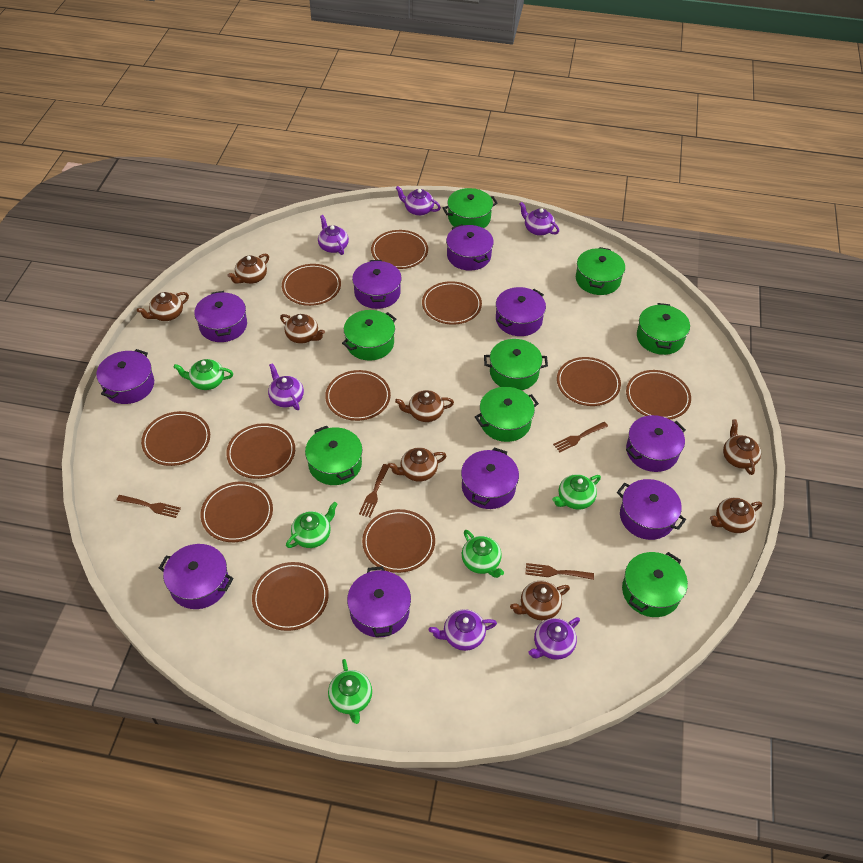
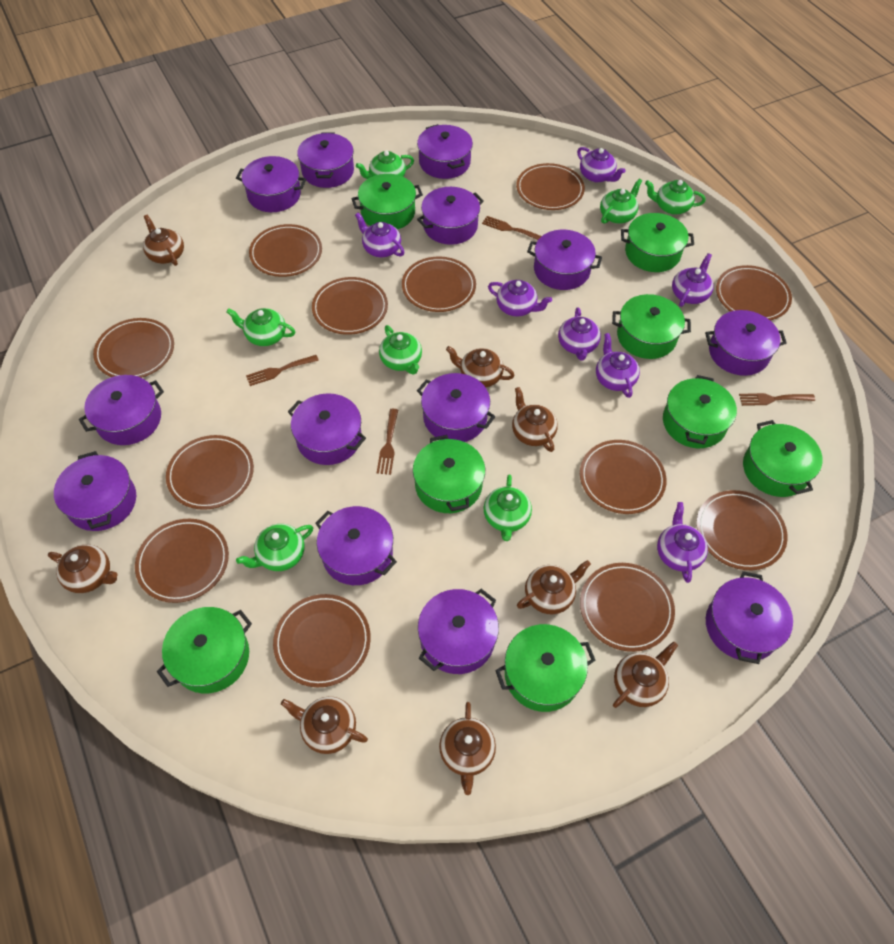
brown plate: [141,411,210,466] [201,482,273,542] [226,423,295,479] [252,562,329,631] [282,264,341,306] [325,370,391,421] [362,509,435,573] [371,230,428,269] [422,281,482,325] [557,357,621,406] [626,370,691,419] = 11 -> [93,318,174,378] [135,519,229,603] [166,435,254,510] [249,224,322,277] [273,594,371,687] [312,277,388,335] [402,256,476,312] [516,163,585,210] [580,440,667,514] [580,563,675,652] [696,490,788,570] [716,265,792,321] = 12
green teapot: [173,359,233,390] [286,502,338,548] [328,659,372,724] [462,530,504,578] [552,474,601,510] = 5 -> [227,308,295,346] [236,524,313,571] [356,151,414,179] [379,325,422,375] [484,475,532,541] [600,179,642,224] [645,180,705,214] = 7
purple pot: [96,349,154,404] [159,544,233,609] [194,291,247,342] [347,566,411,637] [352,260,402,309] [446,224,494,271] [461,448,519,509] [496,287,546,336] [617,479,686,540] [626,415,686,472] = 10 -> [54,451,136,531] [79,375,164,445] [236,156,306,212] [288,393,366,465] [297,133,354,188] [315,506,397,585] [417,124,473,179] [417,187,484,245] [417,373,495,442] [418,589,499,674] [527,230,602,290] [705,310,787,376] [706,571,793,664] = 13
purple teapot: [268,363,304,410] [318,215,349,255] [396,186,441,216] [429,609,497,651] [520,202,559,236] [528,617,580,660] = 6 -> [355,213,404,257] [488,280,552,317] [558,307,601,361] [577,147,626,182] [596,333,640,398] [657,502,708,583] [672,253,714,307] = 7

